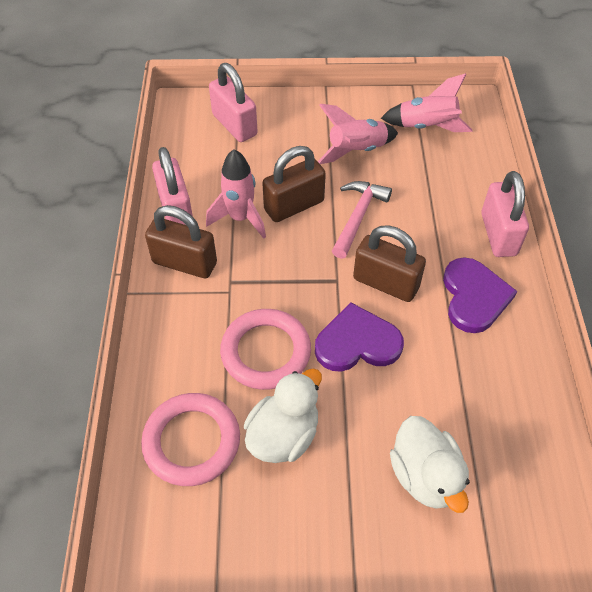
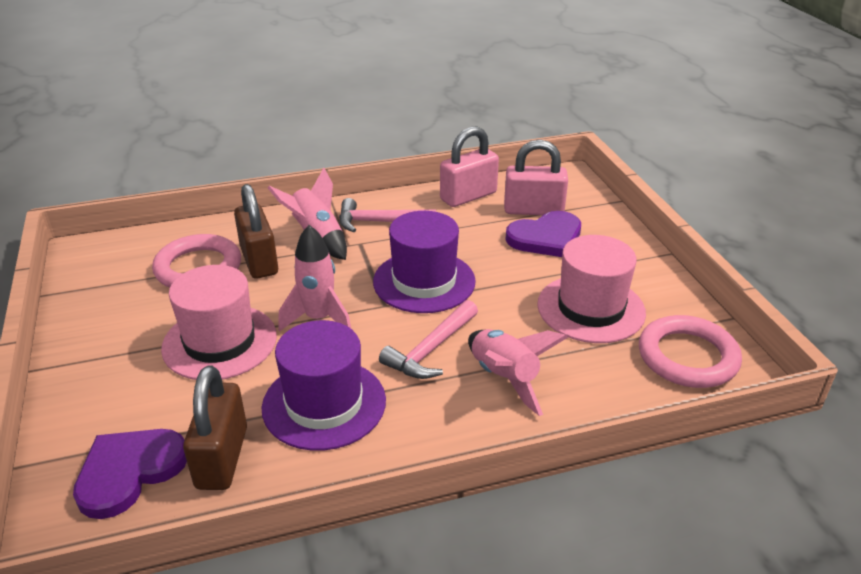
brown padlock: [145,205,217,278] [262,146,326,222] [353,225,426,302] = 3 -> [183,365,247,490] [234,184,278,279] = 2
pink hammer: [332,181,392,259] = 1 -> [339,198,436,232] [379,300,478,379] = 2
pink hat: none = 0 -> [161,265,277,380] [537,235,646,343] = 2
pink padlock: [152,147,193,225] [209,63,258,142] [481,171,529,257] = 3 -> [440,126,499,207] [504,140,568,215] = 2
purple hat: none = 0 -> [262,320,386,451] [373,211,476,313] = 2
white duck: [244,369,322,463] [390,416,470,513] = 2 -> none = 0

